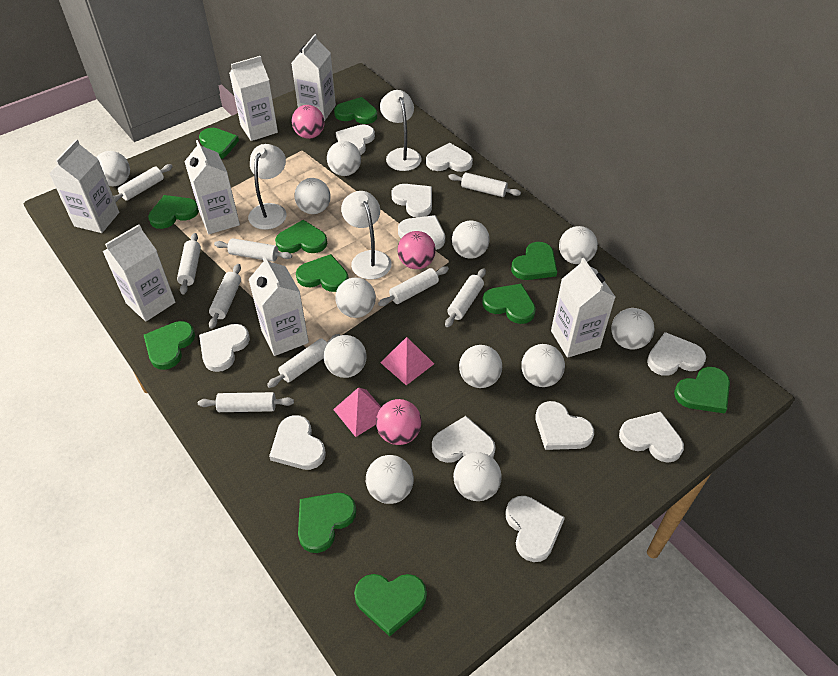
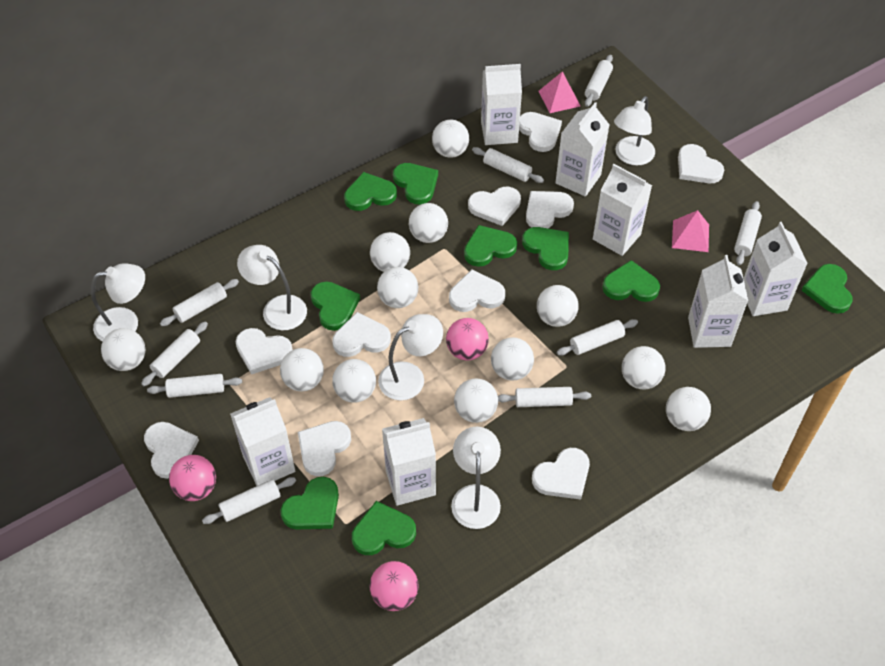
green heart: [144,321,195,370] [148,195,199,229] [199,128,239,159] [275,220,327,253] [296,254,349,292] [298,493,356,553] [334,97,377,124] [354,574,427,637] [482,284,536,324] [511,242,557,280] [674,367,730,414] = 11 -> [281,477,339,529] [311,281,360,331] [344,172,397,211] [352,501,416,555] [393,163,438,204] [464,225,517,267] [522,227,569,270] [602,260,660,302] [801,264,853,314] = 9
white heart: [199,324,250,372] [269,415,326,470] [336,124,375,155] [391,184,432,217] [398,215,445,250] [426,143,473,172] [432,416,496,463] [505,496,565,562] [536,401,594,450] [619,412,684,463] [647,332,706,376] = 11 -> [144,422,199,479] [235,328,293,374] [298,421,351,476] [332,312,391,357] [449,269,505,312] [468,187,521,226] [519,112,562,152] [526,191,574,228] [532,448,590,500] [678,144,724,183] = 10
white lamp: [248,144,287,230] [341,191,392,279] [380,90,422,171] = 3 -> [91,263,145,342] [237,245,307,330] [378,314,443,400] [451,427,501,529] [614,96,655,166] = 5

